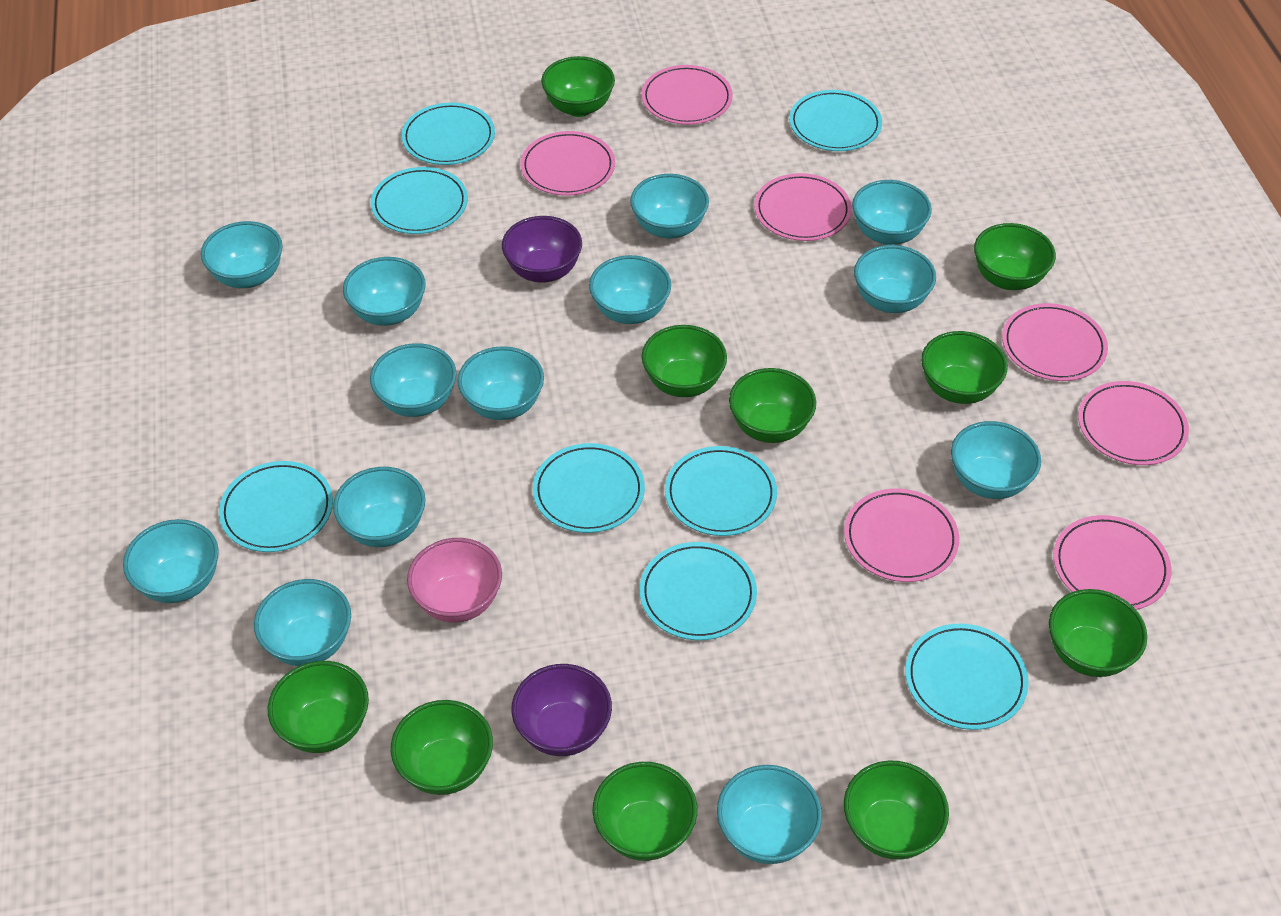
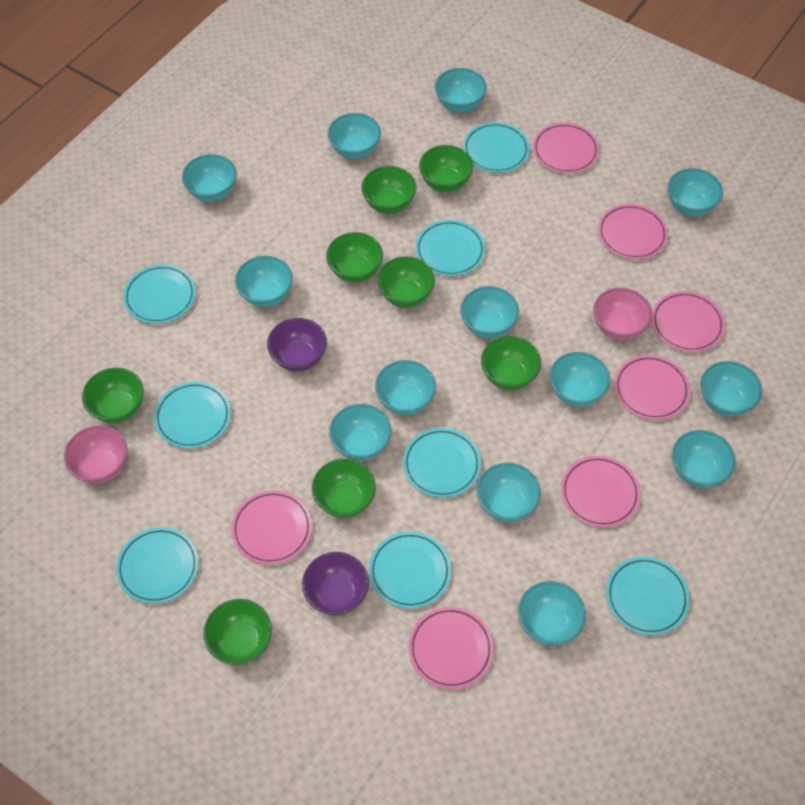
green bowl: [268,661,369,753] [391,700,493,795] [541,56,615,117] [593,762,697,861] [642,325,727,397] [729,368,816,443] [844,760,949,860] [921,331,1008,404] [974,223,1056,290] [1049,589,1147,677] = 10 -> [82,368,144,423] [203,599,272,665] [312,459,376,518] [326,232,383,283] [362,166,417,214] [377,256,435,308] [419,145,474,192] [481,336,541,390] = 8
pink bowl: [407,538,502,623] = 1 -> [64,426,127,484] [593,288,652,340] = 2

